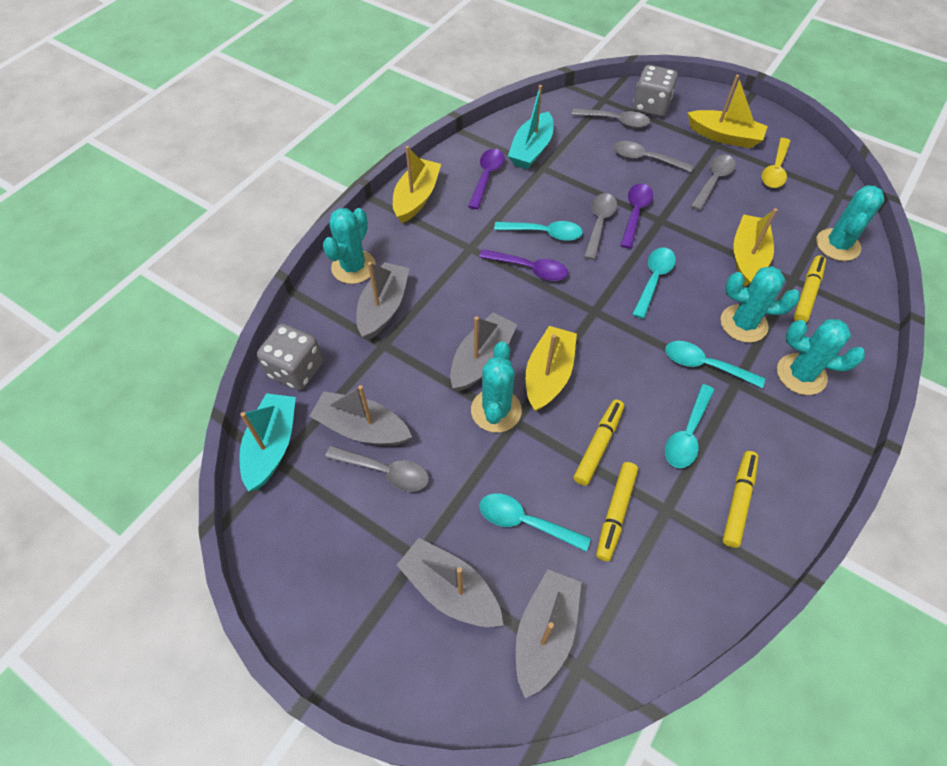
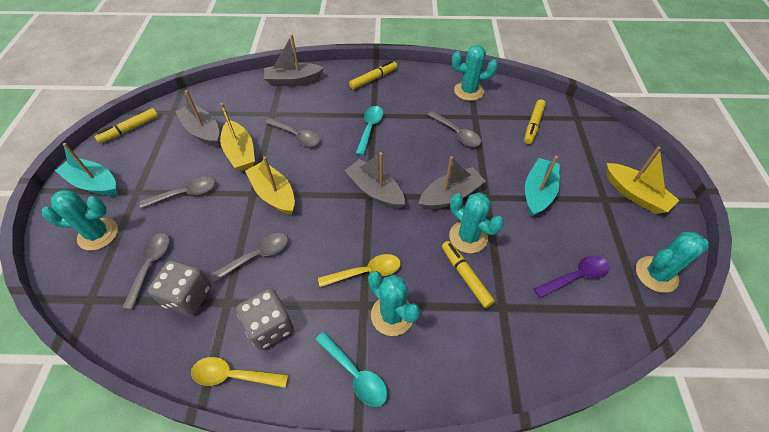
grey boat: [309,385,412,446] [356,262,410,340] [397,538,503,627] [450,312,518,391] [516,569,582,698] = 5 -> [175,90,219,147] [264,34,324,86] [344,152,405,209] [418,156,486,210] = 4
purple spoon: [468,149,505,210] [479,249,568,281] [620,184,653,249] = 3 -> [534,255,610,298] = 1
turquoise spoon: [480,493,591,551] [494,221,583,241] [632,247,676,319] [665,384,714,468] [666,341,765,388] = 5 -> [315,332,388,407] [356,106,384,155] = 2
yellow boat: [393,146,441,223] [526,326,577,411] [688,75,768,148] [733,208,777,287] = 4 -> [220,103,255,171] [245,156,295,215] [607,146,679,214] = 3
yellow spoon: [762,138,791,188] = 1 -> [191,357,288,388] [318,254,401,287] = 2

